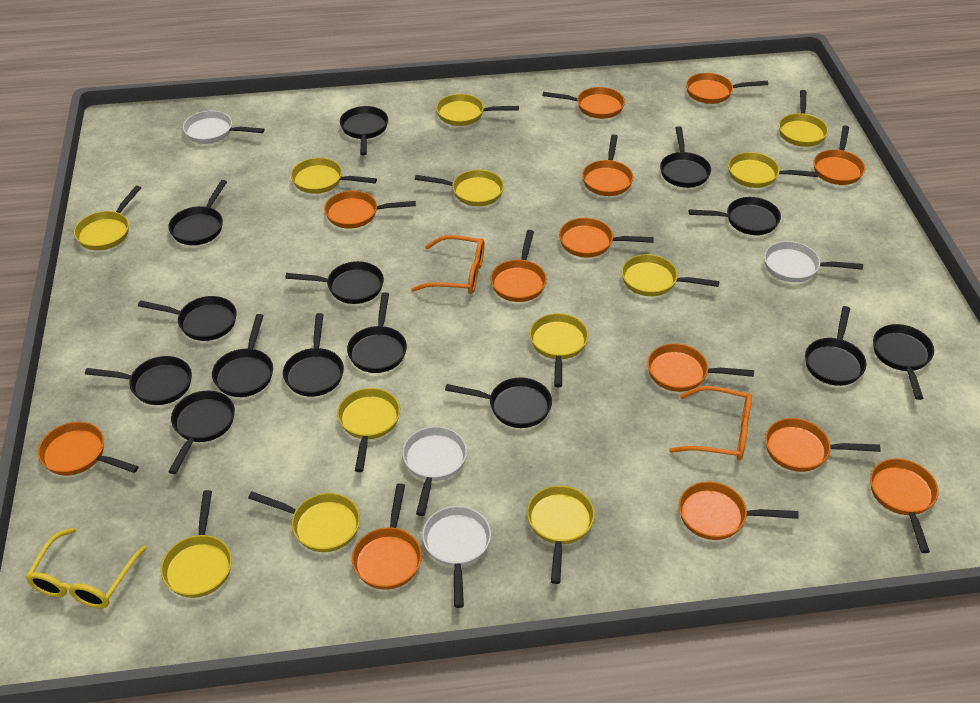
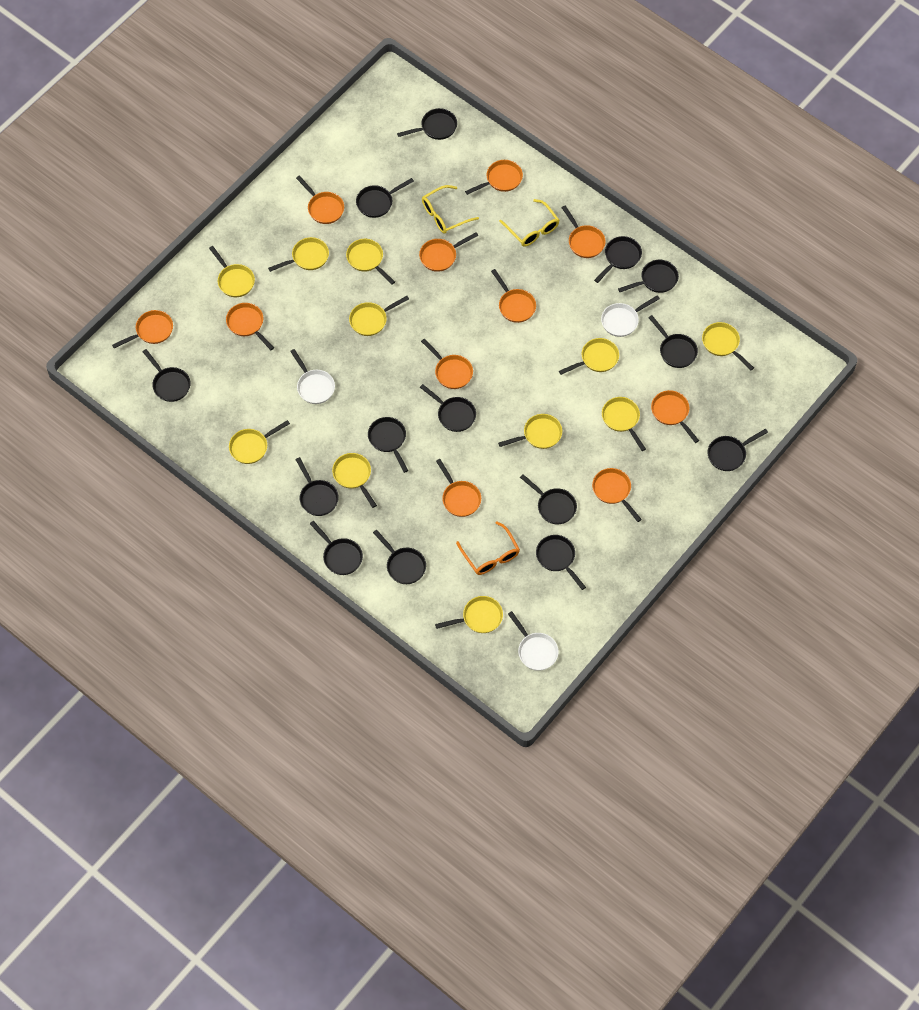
orange glasses: [411,235,485,294] [669,386,752,461] = 2 -> [456,522,520,575] = 1
orange pan: [38,422,139,475] [324,190,416,229] [352,483,422,590] [490,230,547,302] [542,87,625,119] [559,218,654,257] [582,134,633,196] [647,343,754,392] [679,482,799,540] [686,73,768,104] [765,418,880,472] [814,125,865,185] [870,459,939,553] = 13 -> [112,310,173,348] [226,303,274,350] [296,175,344,224] [419,232,478,272] [421,338,473,389] [436,459,481,517] [465,160,523,195] [491,269,536,323] [561,206,606,258] [592,468,642,522] [651,390,699,443] = 11
white pan: [183,111,265,144] [402,426,467,516] [422,506,491,608] [764,241,863,282] = 4 -> [290,349,335,404] [508,611,559,671] [601,295,660,337] = 3
yellow glasses: [26,527,147,609] = 1 -> [422,185,479,234] [499,199,559,246] = 2
yellow pan: [74,185,141,250] [160,490,232,598] [248,492,360,552] [291,158,377,194] [337,388,400,472] [415,170,504,206] [436,94,519,126] [527,485,595,584] [529,313,589,387] [622,254,720,296] [728,152,819,188] [779,90,828,147] = 12 -> [209,246,255,297] [229,420,290,464] [268,237,329,272] [332,453,377,508] [346,239,395,285] [349,296,409,336] [435,596,503,633] [498,414,562,449] [559,338,619,375] [602,397,646,451] [702,322,754,370] = 11

